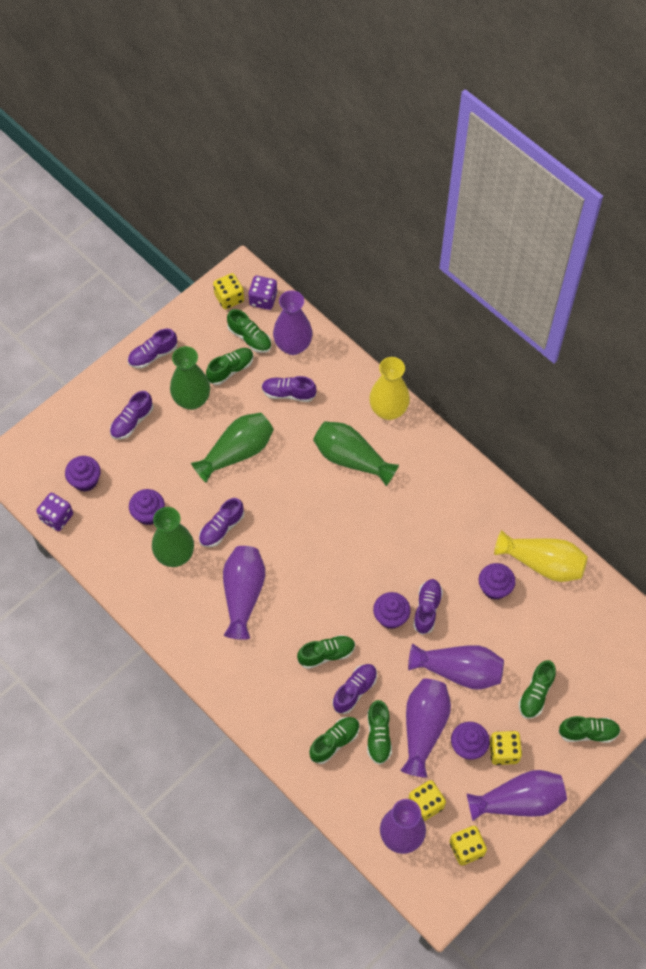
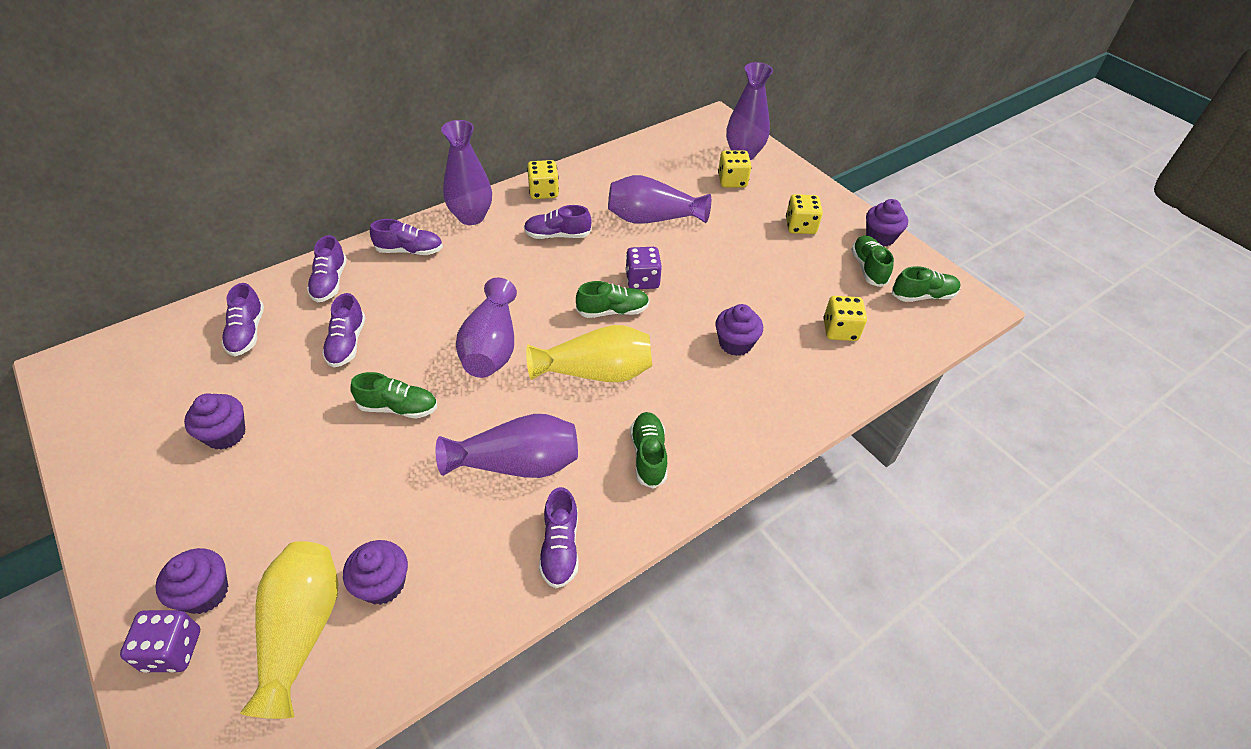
green shoe: [206,348,254,385] [227,309,271,353] [297,635,355,669] [309,717,360,764] [367,700,392,765] [519,660,556,719] [558,716,621,743] = 7 -> [350,372,437,419] [576,281,649,318] [630,412,667,488] [851,235,894,287] [892,266,961,302] = 5
green vase: [152,507,194,567] [170,346,210,410] [191,412,274,483] [313,421,399,486] = 4 -> none = 0
purple vase: [223,546,265,640] [273,290,313,355] [380,799,426,854] [400,679,451,778] [408,644,504,690] [466,770,567,821] = 6 -> [436,414,578,478] [441,120,492,225] [456,278,517,378] [608,175,711,224] [726,62,773,160] = 5

